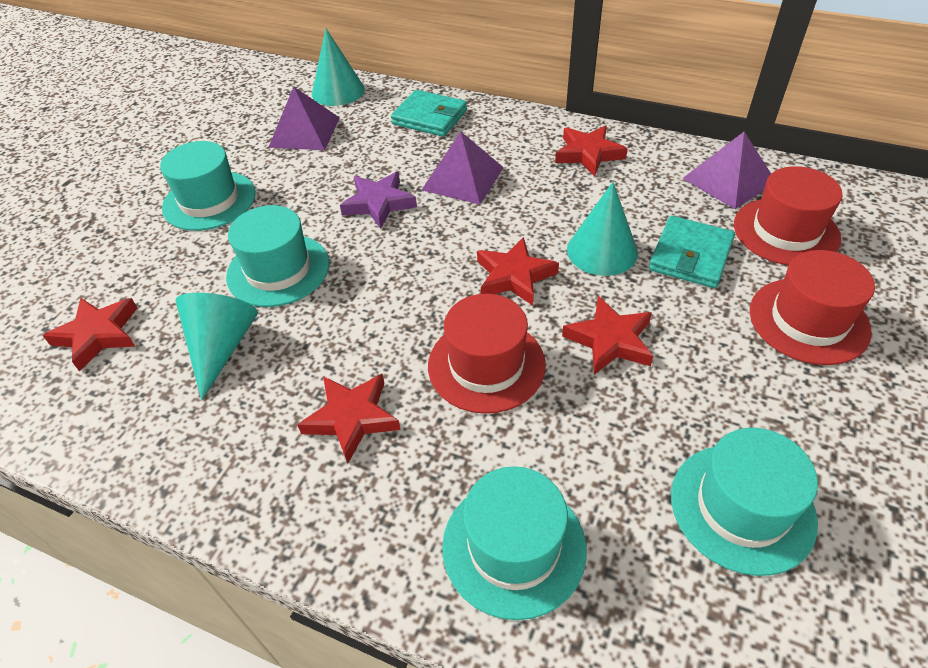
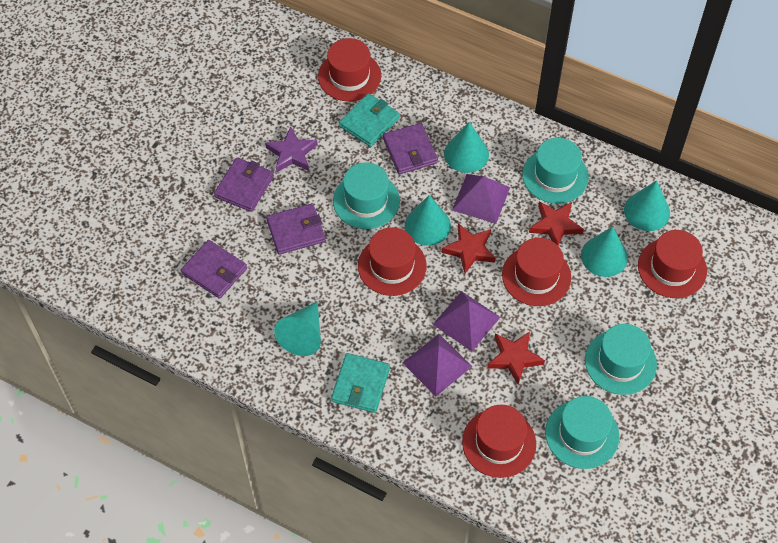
purple wallet: none = 0 -> [181,240,247,299] [214,157,274,212] [266,203,325,255] [383,123,438,174] = 4
red hat: [428,294,546,414] [734,166,843,265] [750,250,875,365] = 3 -> [318,38,381,101] [358,227,427,296] [462,405,536,478] [502,238,571,306] [638,230,707,298] = 5
red star: [43,298,137,372] [298,374,401,463] [477,237,559,306] [555,125,628,177] [562,296,653,375] = 5 -> [442,223,496,274] [488,331,545,385] [529,201,584,246] = 3
turquoise cone: [176,293,258,400] [312,29,365,106] [567,182,638,276] = 3 -> [274,301,321,356] [405,195,451,245] [444,122,489,173] [581,226,628,277] [624,180,670,231] = 5

